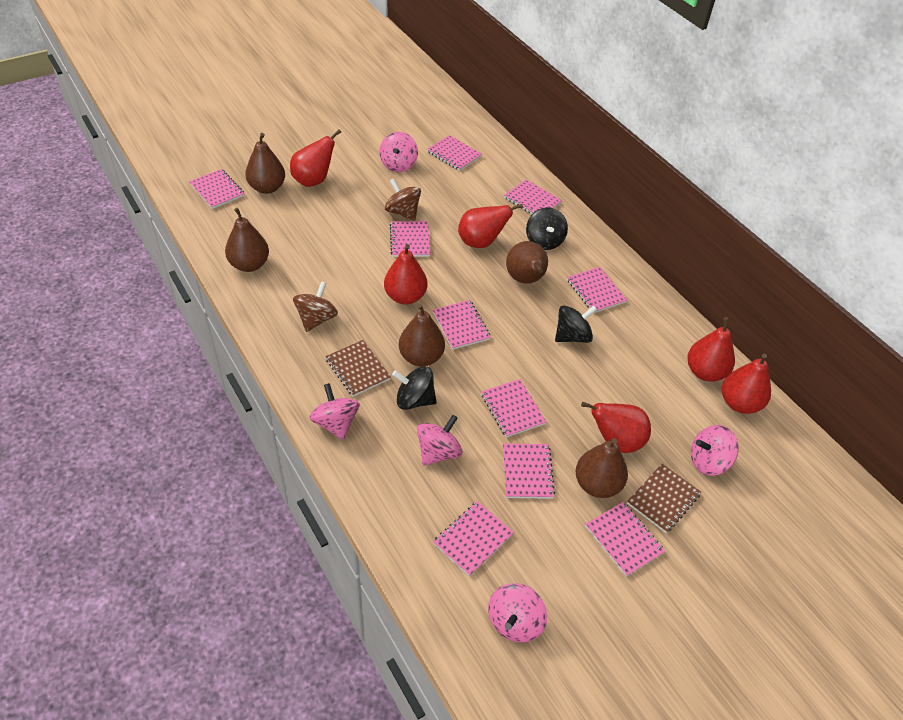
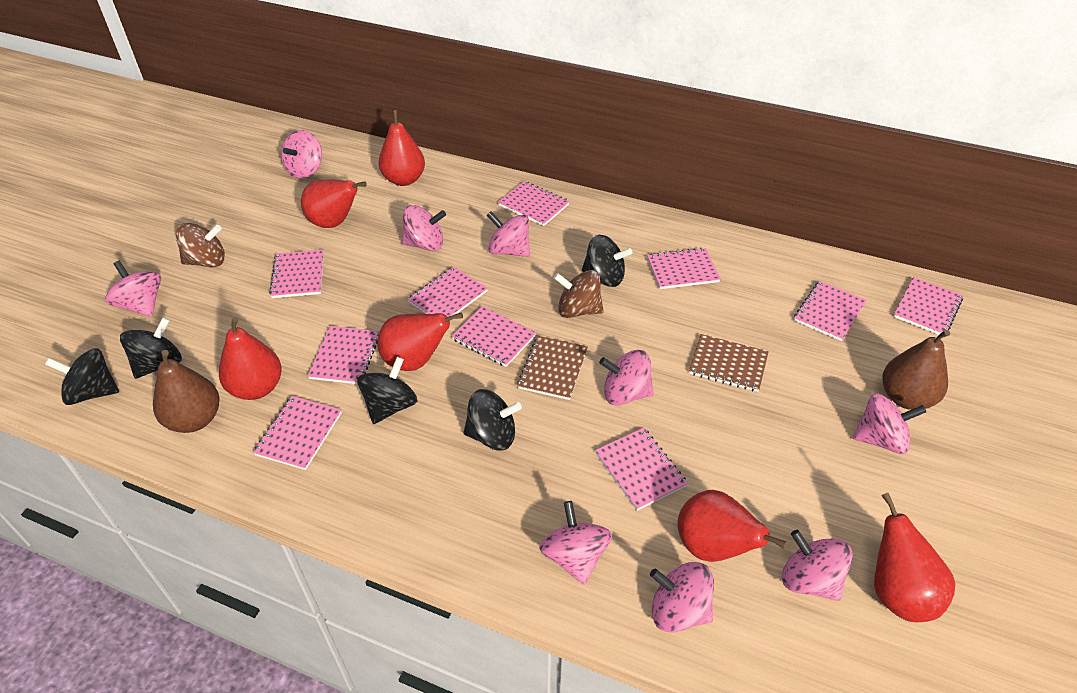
black spinning top: [392,366,437,410] [526,207,568,250] [555,305,597,343] = 3 -> [45,348,119,405] [120,317,182,379] [357,357,417,424] [463,389,522,450] [582,235,632,287] = 5
brown pear: [225,208,269,272] [245,133,285,194] [399,304,445,366] [506,241,548,284] [575,438,628,498] = 5 -> [153,350,220,433] [883,330,950,410] = 2
pink spinning top: [309,383,360,440] [380,132,418,172] [417,415,463,466] [488,583,547,642] [691,425,739,476] = 5 -> [105,261,161,317] [281,130,322,178] [402,205,446,251] [487,211,530,257] [539,501,612,584] [599,350,654,406] [650,562,714,633] [782,530,853,601] [853,393,926,454] = 9

